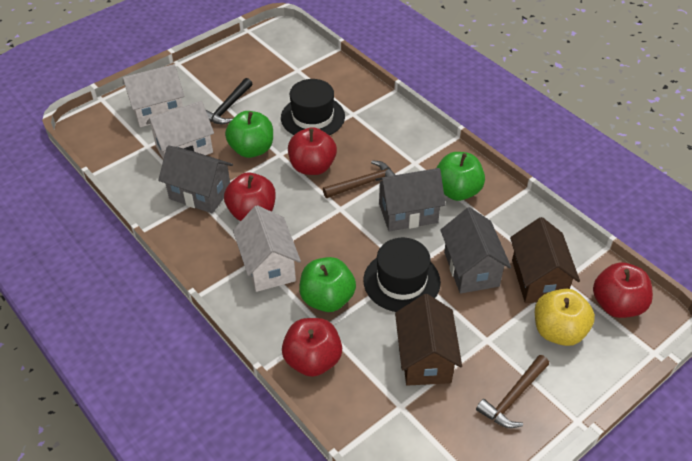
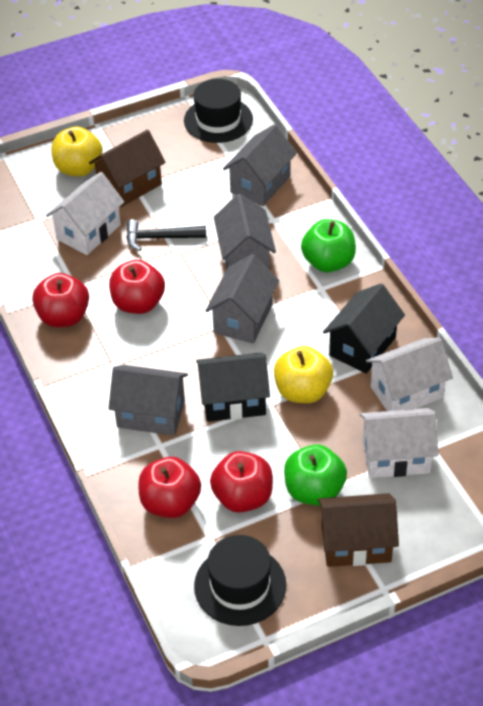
black house: none = 0 -> [196,353,270,422] [323,284,405,374] = 2
brown hammer: [323,160,395,198] [476,355,549,428] = 2 -> none = 0
green apple: [225,111,273,158] [299,257,356,312] [437,152,485,201] = 3 -> [284,444,347,506] [301,219,356,272] = 2
grey house: [158,145,233,213] [375,168,446,231] [440,207,511,294] = 3 -> [108,365,188,436] [205,254,279,344] [214,194,276,270] [223,124,297,206] = 4
yellow apple: [535,289,595,346] = 1 -> [51,126,103,177] [274,346,333,403] = 2

